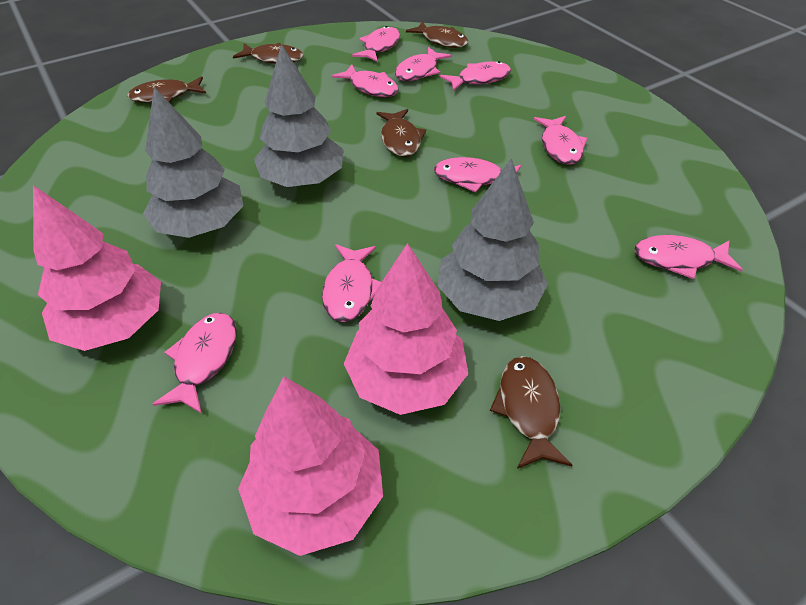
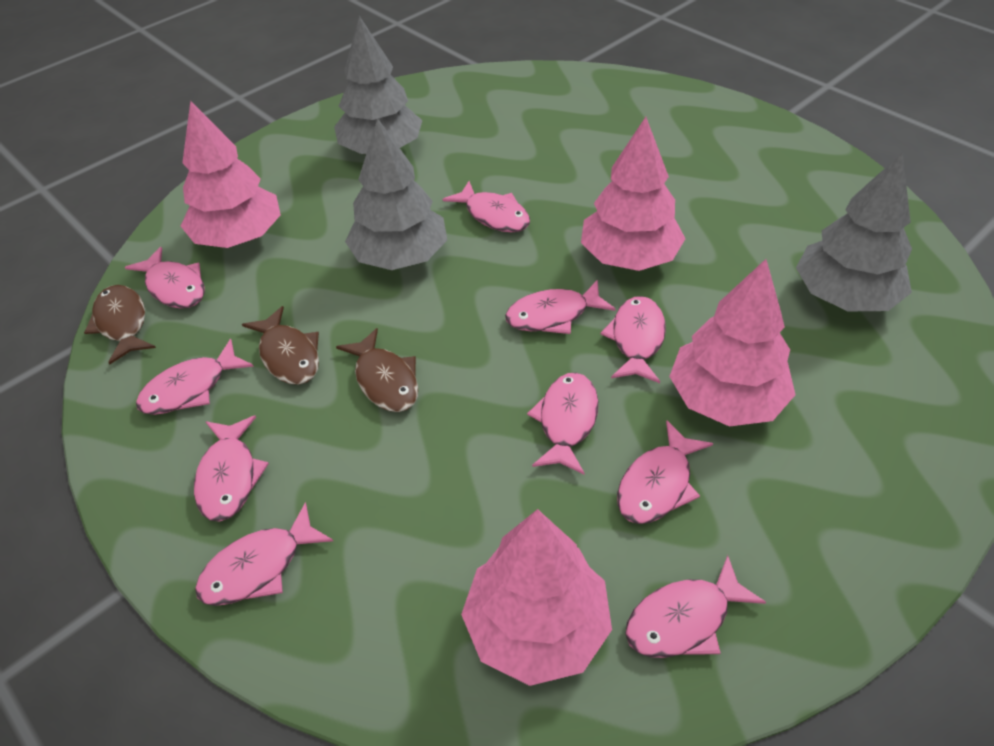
brown fish: [127,76,206,103] [233,43,303,64] [376,109,426,157] [406,21,468,48] [490,356,572,469] = 5 -> [84,285,156,365] [242,306,319,385] [336,328,418,412] = 3
pink fish: [153,313,237,414] [322,244,381,322] [332,65,399,97] [352,26,400,62] [395,47,452,81] [434,157,521,193] [440,61,511,91] [534,116,588,165] [635,235,743,279] = 9 -> [125,247,205,308] [136,339,254,415] [194,416,269,521] [195,502,333,606] [443,181,530,232] [505,280,615,334] [527,373,598,475] [601,296,666,383] [617,420,713,524] [625,555,766,658] = 10
pink tree: [33,185,161,351] [238,377,383,556] [344,243,468,415] = 3 -> [181,100,281,248] [461,509,612,686] [581,117,686,271] [669,259,796,427] = 4

